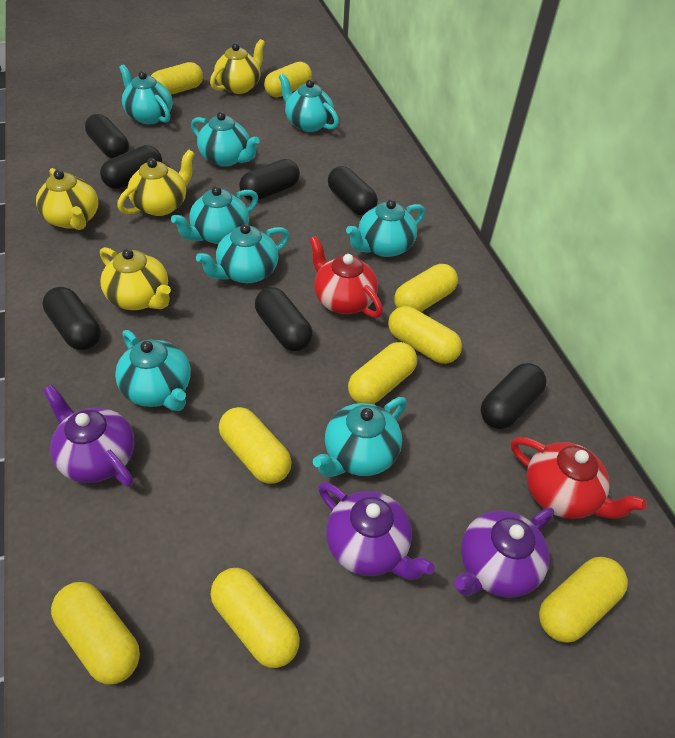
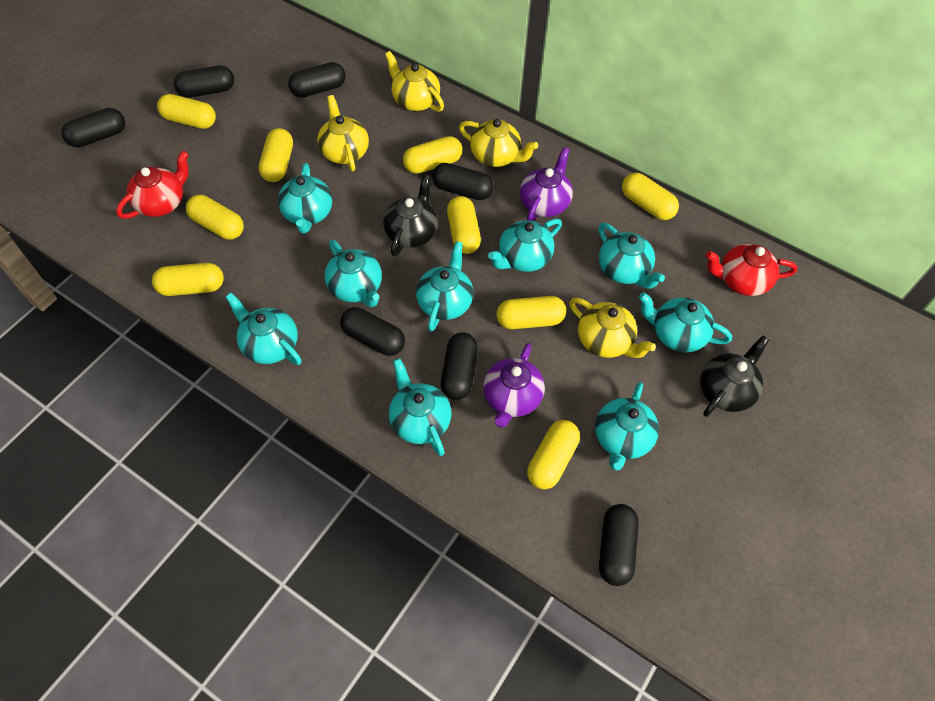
black teapot: none = 0 -> [383,174,438,256] [700,335,769,417] = 2
purple teapot: [43,385,135,487] [318,482,435,580] [454,508,554,598] = 3 -> [483,343,545,428] [520,147,573,221] = 2
turquoise teapot: [115,330,191,411] [119,65,172,124] [171,186,258,244] [191,112,260,167] [196,224,289,283] [279,74,339,132] [313,397,407,477] [346,199,425,257] = 8 -> [225,293,302,365] [278,163,332,233] [325,239,382,307] [389,358,452,456] [416,241,473,332] [488,219,562,272] [595,382,659,471] [598,223,665,289] [639,292,732,353] = 9

